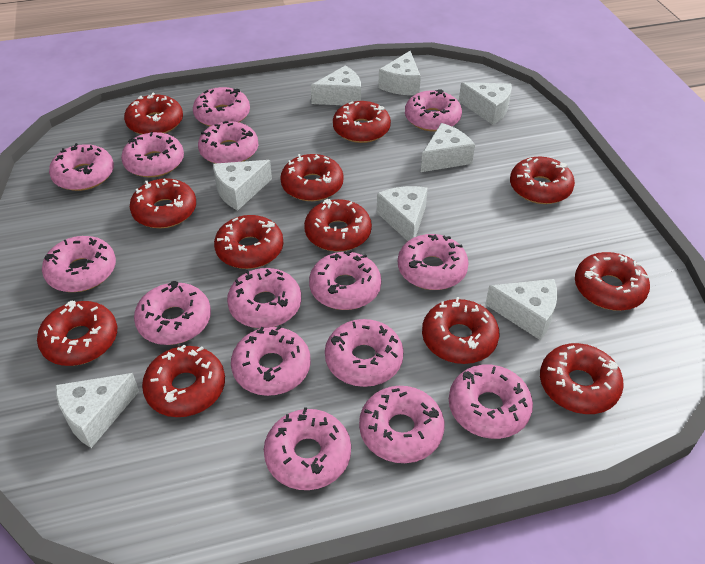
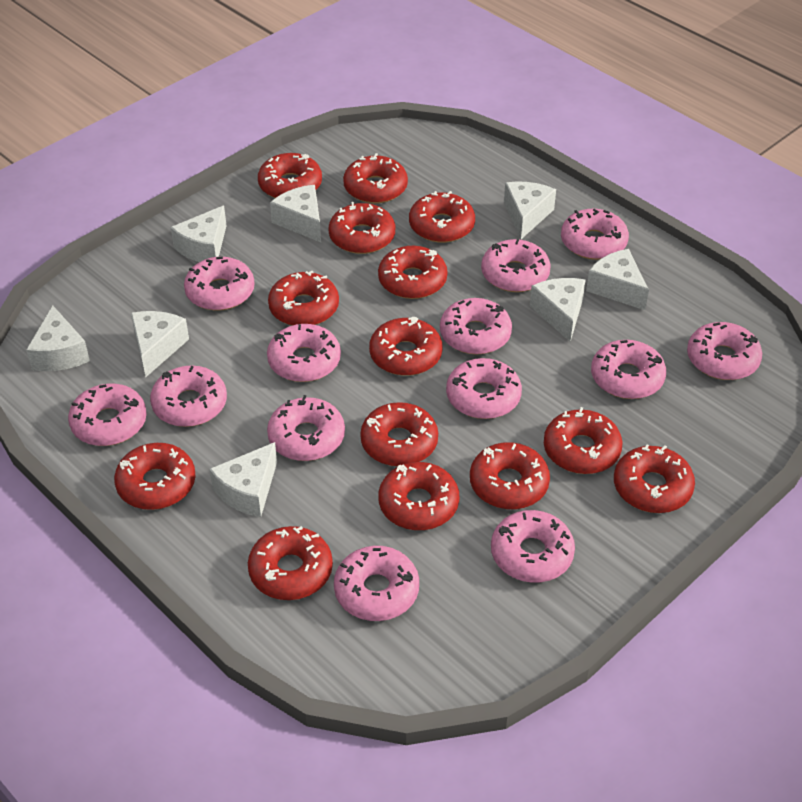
pink donut: [42,236,116,292] [49,143,114,191] [121,132,184,178] [134,281,211,345] [193,87,250,126] [198,121,258,164] [227,268,301,328] [231,325,311,396] [264,407,351,490] [309,250,381,310] [325,319,404,387] [359,386,444,463] [398,234,469,290] [405,89,462,132] [449,365,533,439] = 15 -> [68,384,147,446] [150,365,227,427] [184,257,254,311] [267,324,341,382] [267,395,345,461] [334,546,419,621] [440,298,512,355] [446,358,522,419] [481,239,551,292] [491,510,575,582] [561,209,629,260] [591,340,666,399] [687,322,762,380] = 13
red donut: [37,300,117,366] [124,93,183,135] [130,178,196,228] [142,345,225,417] [214,215,283,269] [280,154,344,201] [304,199,372,252] [333,101,391,143] [422,297,499,364] [510,157,575,204] [540,343,624,414] [575,252,650,311] = 12 -> [114,443,196,510] [248,526,333,600] [258,153,322,198] [268,271,339,326] [328,202,395,254] [343,153,408,204] [360,402,438,466] [369,317,442,376] [378,246,447,299] [378,462,459,530] [409,191,475,243] [470,442,550,509] [544,407,623,474] [614,445,695,513] = 14

